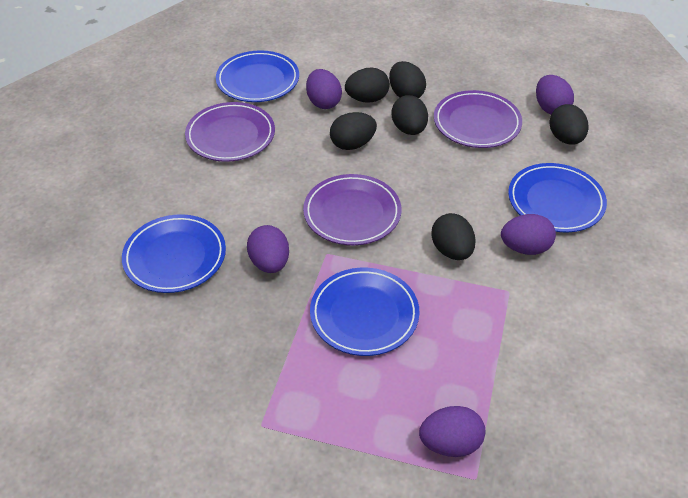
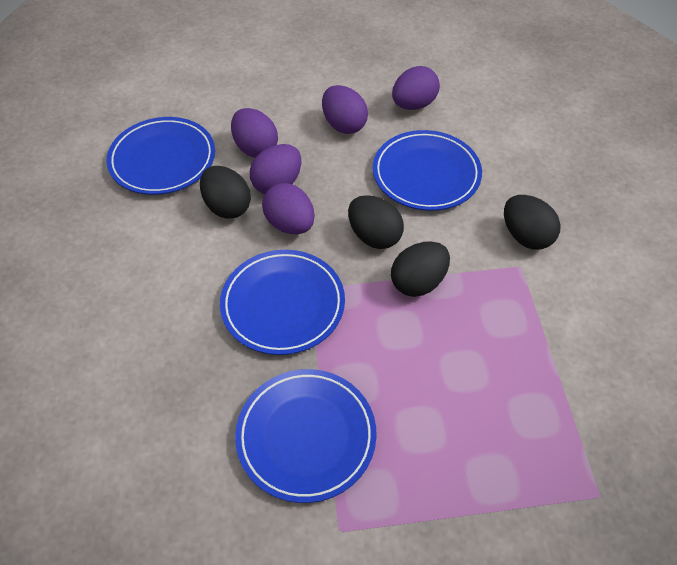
black egg: [330,112,377,150] [345,67,390,103] [389,61,426,98] [392,95,428,135] [431,213,476,260] [549,104,589,145] = 6 -> [200,166,251,219] [348,195,404,249] [391,241,450,297] [504,195,561,249] = 4
purple plate: [185,102,275,162] [303,174,401,245] [434,90,522,148] = 3 -> none = 0

